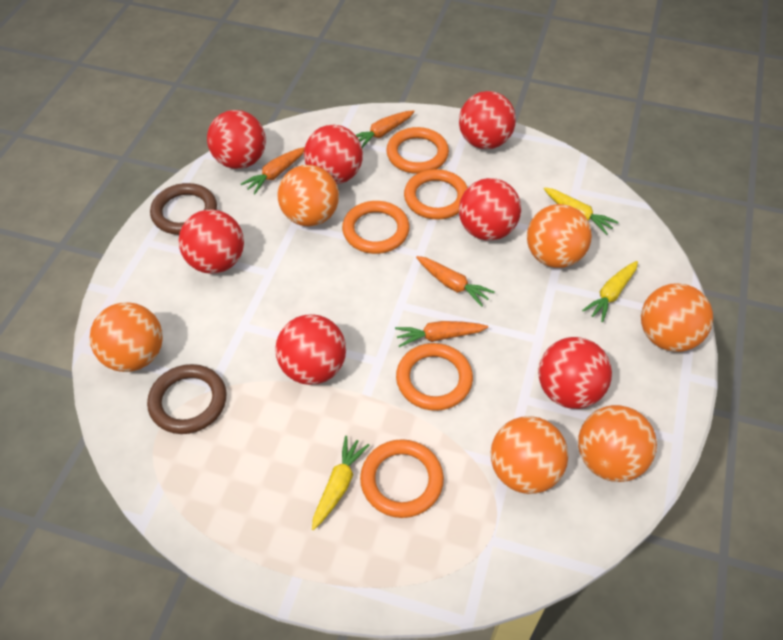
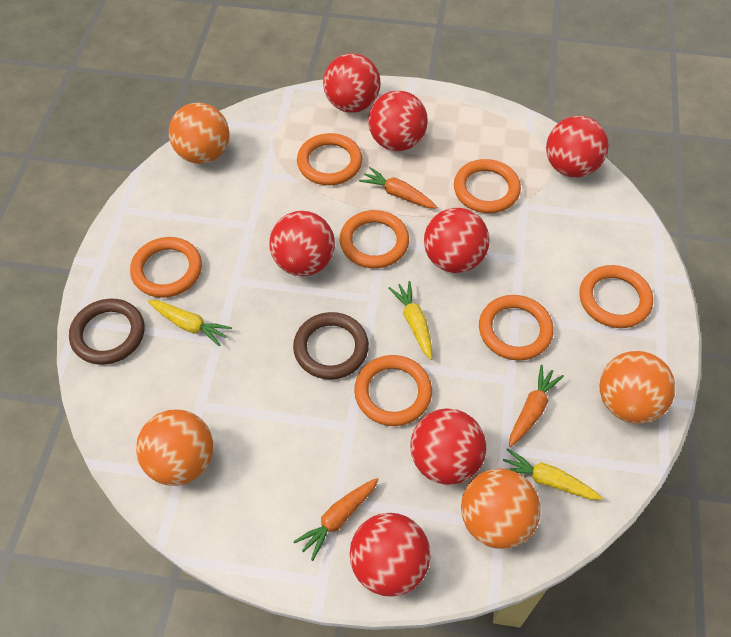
orange ball: [90,302,163,372] [278,165,339,227] [491,416,568,494] [527,204,592,268] [578,405,657,482] [641,283,713,352] = 6 -> [136,409,213,486] [169,103,229,164] [461,468,541,549] [600,351,675,424] = 4
orange carrot: [241,147,305,194] [356,110,415,148] [395,321,488,347] [416,256,495,307] = 4 -> [293,478,379,561] [359,167,437,209] [509,365,564,447] = 3
orange ring: [342,201,410,254] [360,439,444,518] [386,127,449,174] [396,343,473,411] [404,169,468,220] = 5 -> [130,237,202,298] [297,133,362,185] [340,210,409,268] [354,355,432,426] [454,159,521,213] [479,295,554,361] [580,265,653,328] = 7

